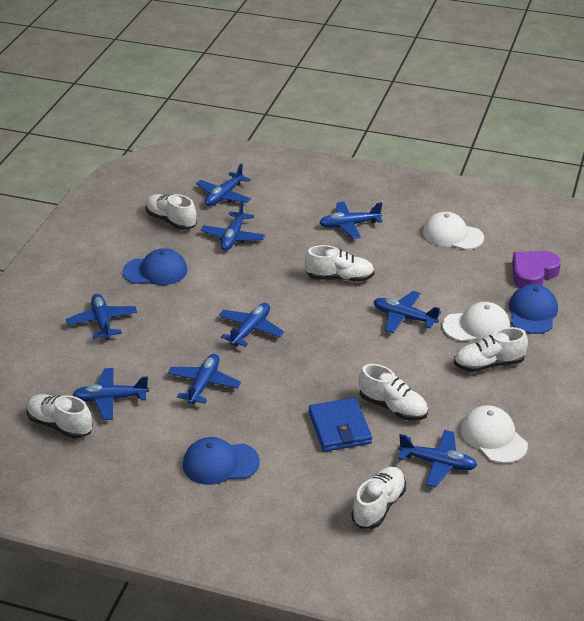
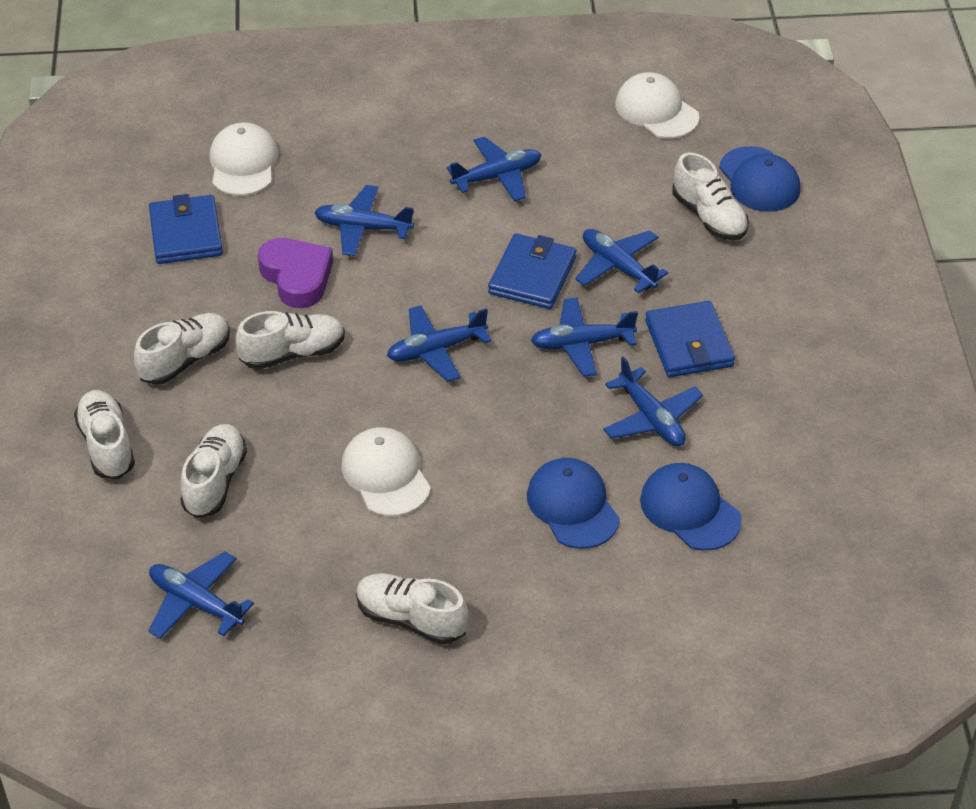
blue plane: [66,294,137,340] [73,368,149,420] [168,354,241,404] [196,163,251,206] [201,201,265,251] [219,303,284,347] [319,202,383,239] [373,291,441,333] [398,430,477,487] = 9 -> [149,552,254,639] [314,185,414,256] [387,305,491,382] [446,137,542,202] [531,298,638,377] [575,229,668,293] [603,356,703,446] = 7
blue wallet: [309,398,372,452] = 1 -> [149,194,223,264] [488,233,576,309] [645,301,735,377] = 3

